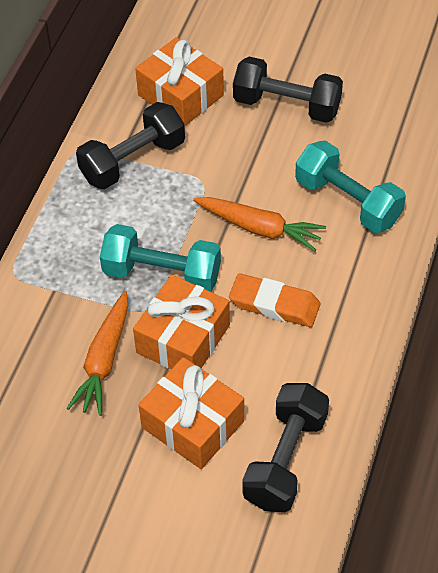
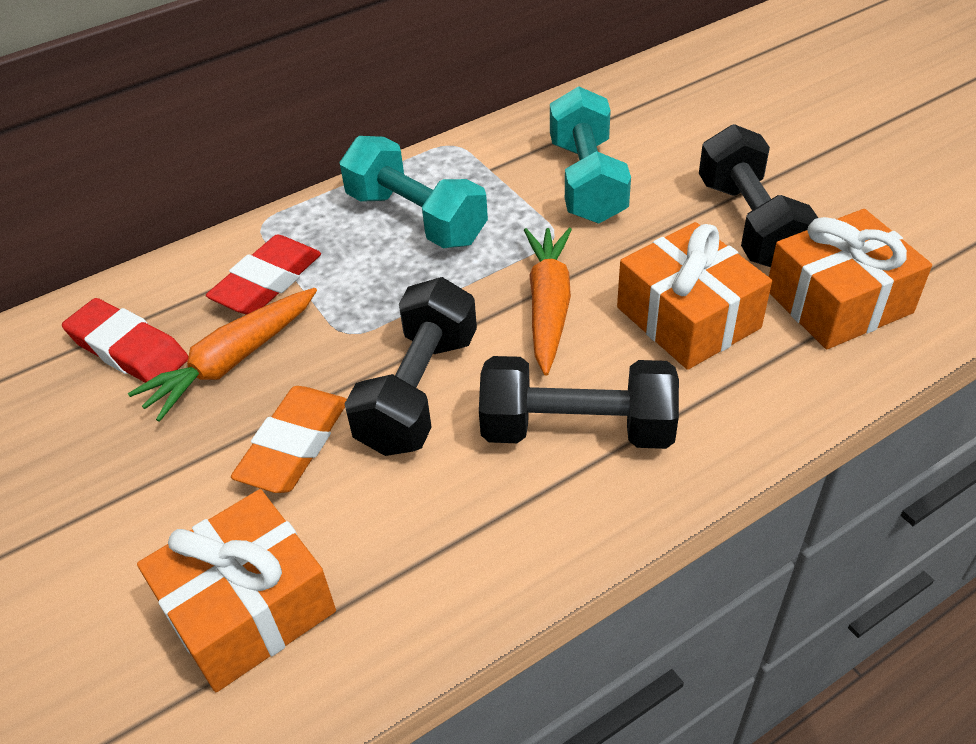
red eraser: none = 0 -> [62,298,189,383] [206,235,321,315] = 2

